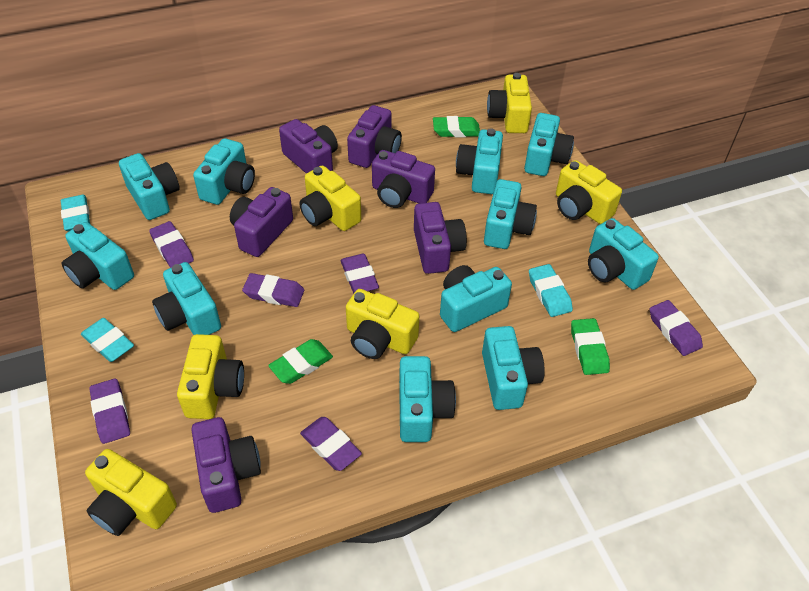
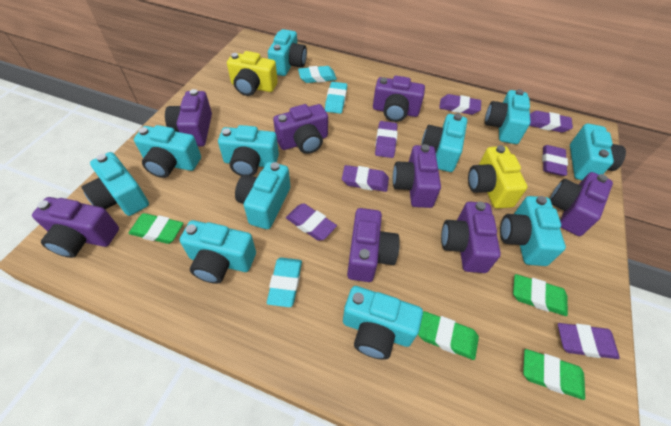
green eraser: [268,339,333,384] [433,116,480,137] [571,318,610,375] = 3 -> [129,213,183,244] [418,311,479,360] [513,274,568,316] [523,349,585,400] = 4
purple camera: [191,417,261,513] [230,187,293,257] [279,119,338,174] [347,105,402,168] [372,150,435,208] [414,202,467,274] = 6 -> [32,197,119,258] [165,89,212,146] [273,104,328,154] [347,208,399,282] [373,76,425,122] [393,144,441,208] [441,202,501,273] [550,172,613,236] = 8
purple eraser: [89,378,130,444] [149,221,194,268] [242,273,304,307] [300,417,362,471] [340,254,379,293] [650,300,703,356] = 6 -> [286,203,337,241] [342,165,389,192] [375,121,398,158] [439,94,481,115] [529,111,573,132] [542,145,568,176] [558,323,620,359] = 7
yellow camera: [85,449,177,536] [177,334,244,419] [299,166,361,231] [346,289,419,359] [487,73,532,133] [556,160,622,224] = 6 -> [227,51,278,96] [468,145,527,209] = 2

